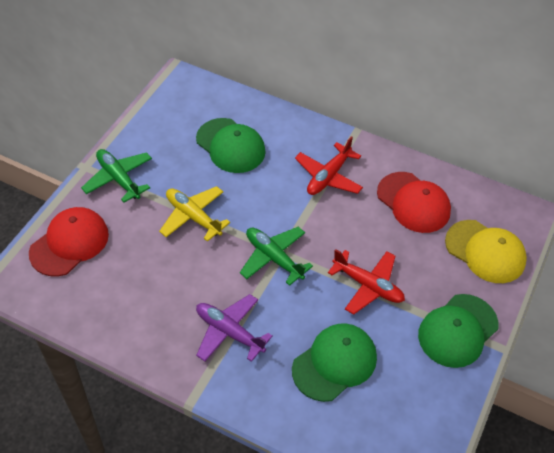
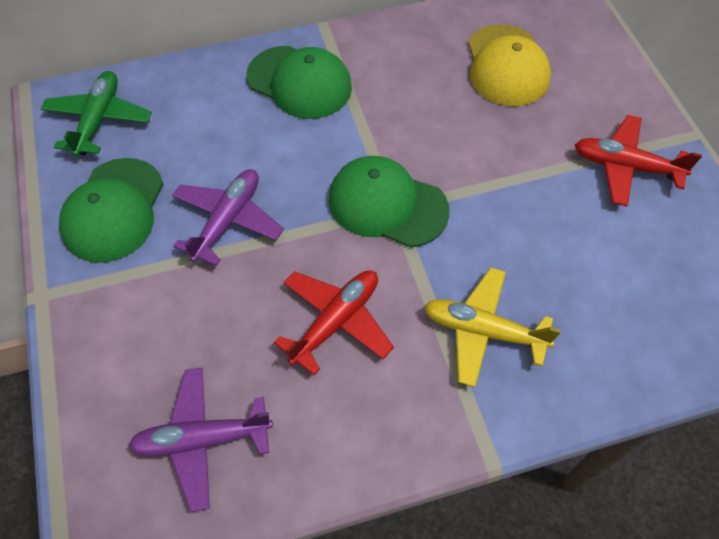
green plane: [81,149,152,203] [240,227,313,286] = 2 -> [40,71,152,157] = 1
purple plane: [196,294,272,362] = 1 -> [128,368,273,512] [172,169,284,266] = 2
red cap: [29,207,109,276] [377,172,451,233] = 2 -> none = 0

